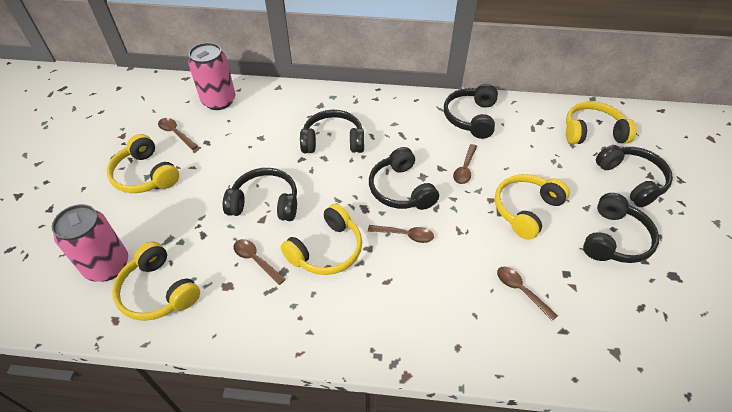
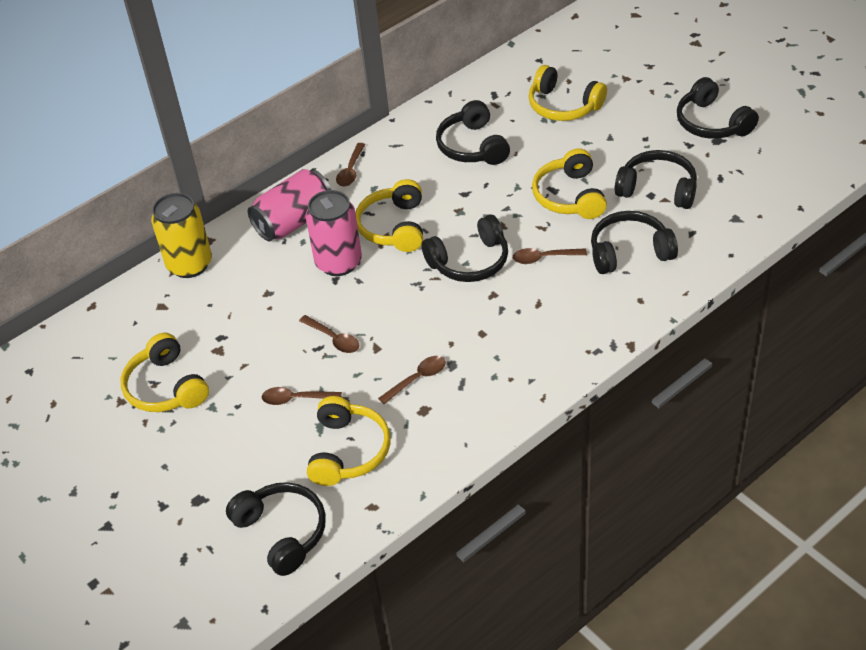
yellow can: none = 0 -> [151,193,212,278] = 1

